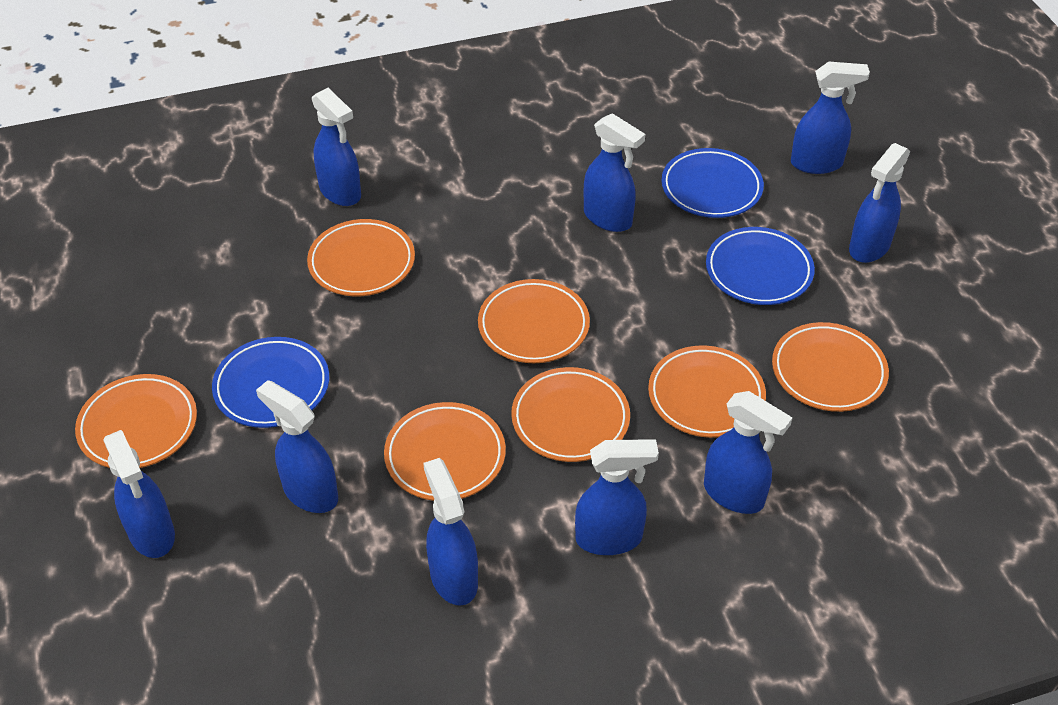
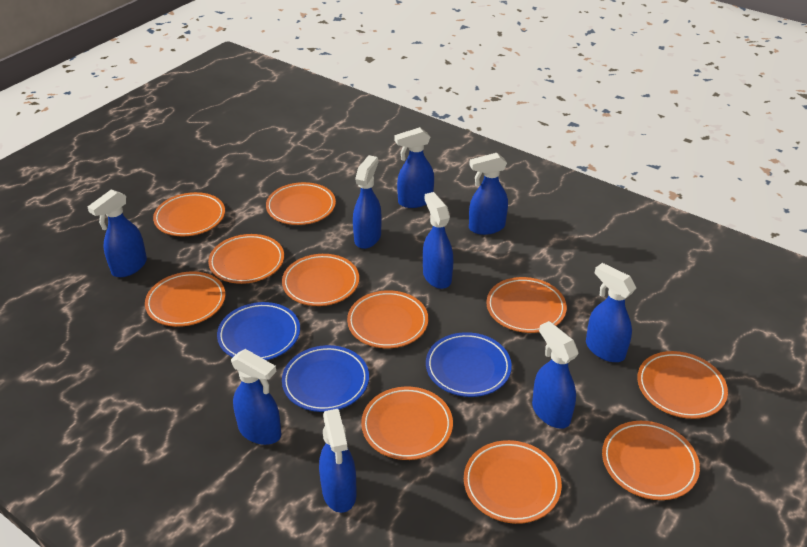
orange plate: [75,374,197,468] [307,219,415,296] [384,402,506,501] [478,279,590,363] [511,367,630,462] [648,346,766,438] [772,322,889,412] = 7 -> [145,271,225,327] [153,192,225,236] [208,234,284,284] [266,182,336,225] [282,254,359,306] [347,290,428,348] [361,386,453,460] [464,440,562,524] [486,277,567,333] [602,421,700,500] [637,351,728,419] = 11

